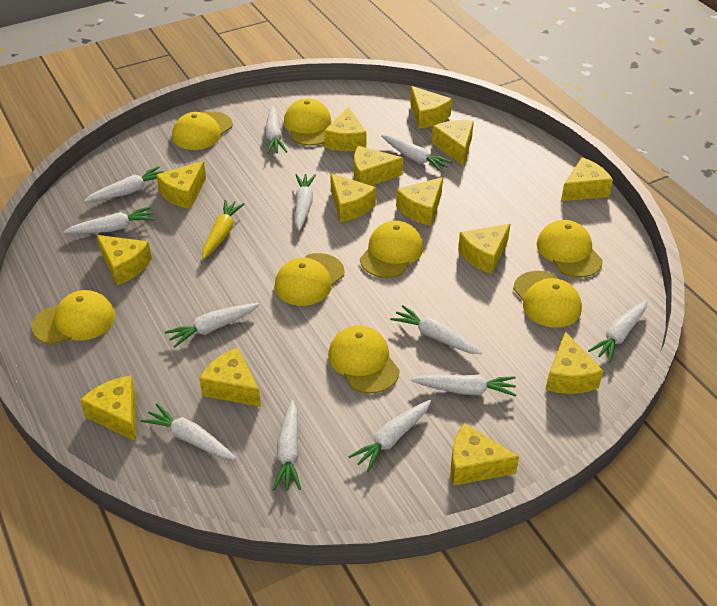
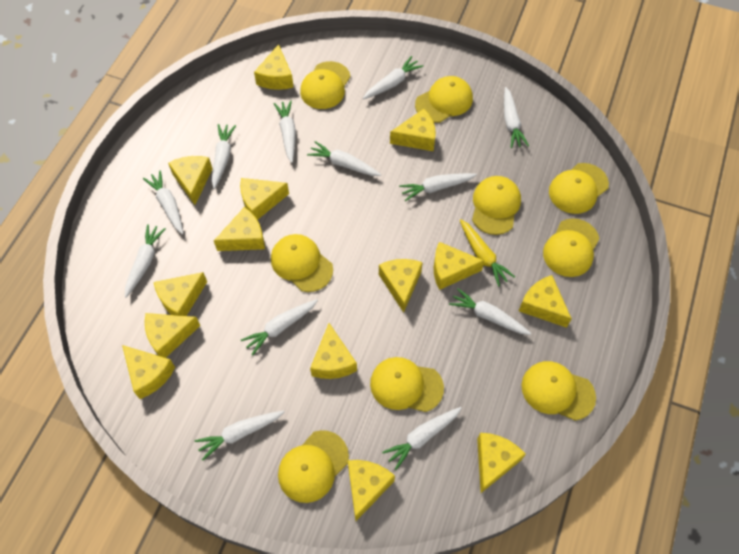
yellow cap: [32,290,115,345] [172,111,232,150] [275,253,345,306] [284,98,332,146] [328,325,400,394] [360,221,423,278] [513,271,582,328] [537,220,603,278] = 8 -> [271,234,333,292] [278,430,349,503] [300,61,351,109] [370,357,444,412] [415,76,473,123] [472,176,521,235] [522,361,596,421] [543,218,599,277] [549,163,609,214] = 9

